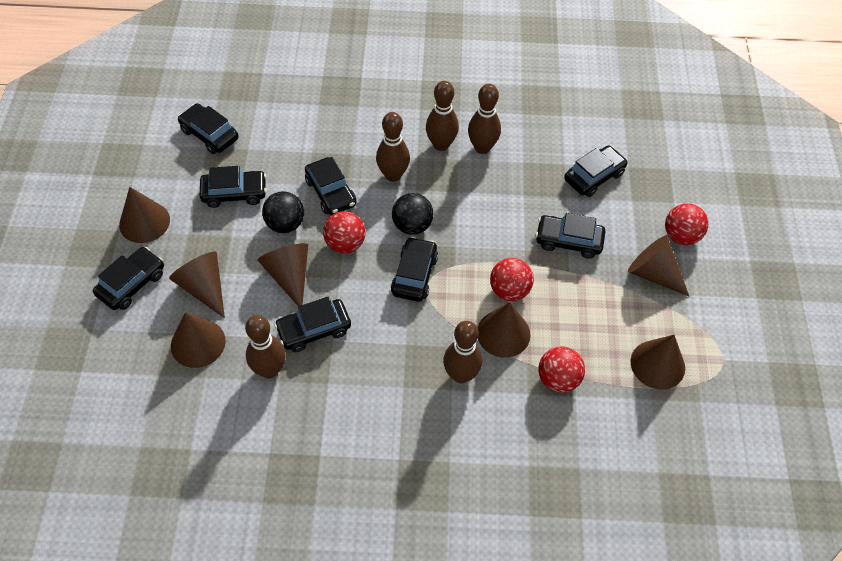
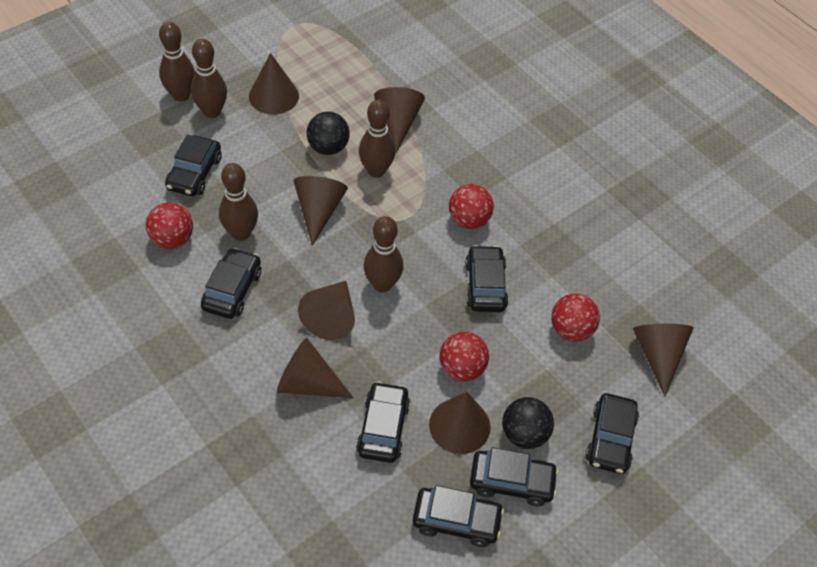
black car: [93,247,164,310] [178,103,239,154] [200,166,267,208] [274,297,351,352] [305,157,356,215] [391,237,438,302] [536,213,605,259] [564,145,628,197] = 8 -> [165,134,222,196] [201,248,261,319] [356,381,410,463] [413,485,504,547] [465,245,509,312] [470,447,559,507] [585,393,639,474] = 7

